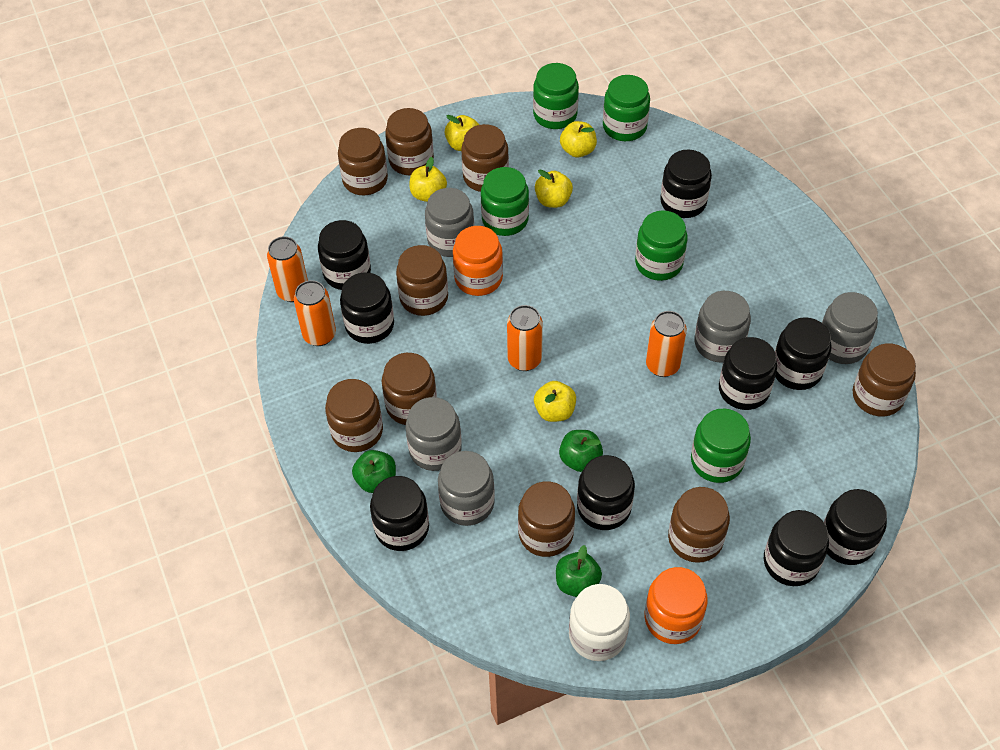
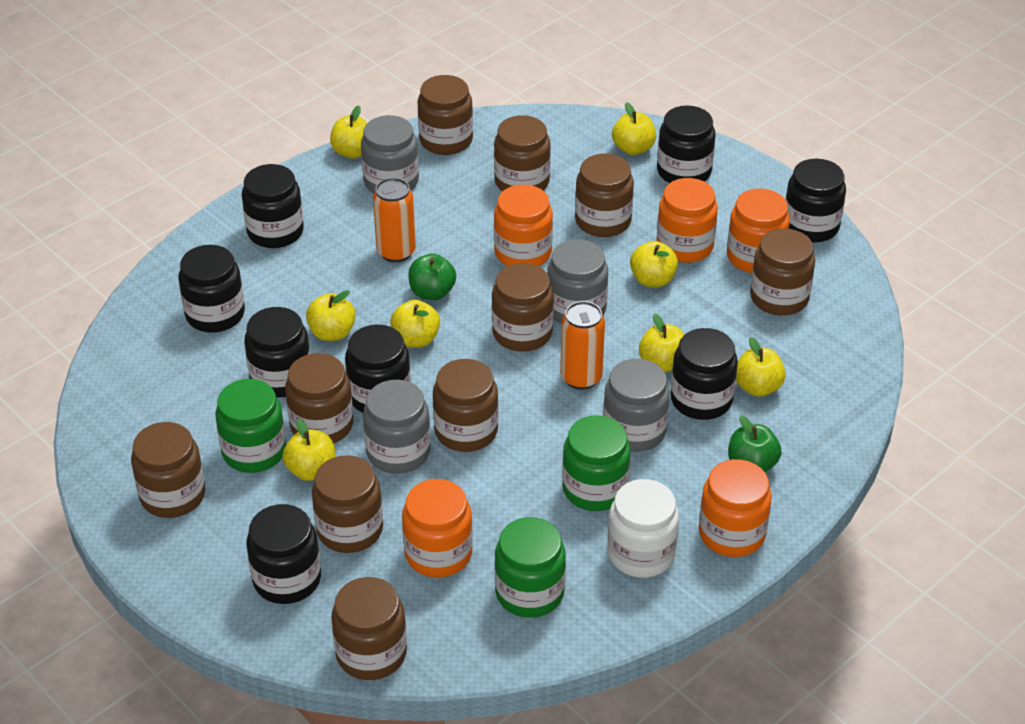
black jar: [318,220,371,290] [340,273,394,344] [370,476,429,551] [577,455,635,530] [660,150,712,218] [719,337,777,410] [764,510,829,586] [775,317,831,390] [824,489,887,565] = 9 -> [179,245,245,333] [242,164,304,248] [244,307,310,398] [247,504,321,604] [345,324,411,413] [657,105,715,183] [670,328,738,420] [785,159,846,243] = 8
brown jar: [325,379,383,452] [338,128,388,195] [382,353,437,425] [385,108,434,175] [396,245,448,316] [461,124,509,192] [518,481,575,557] [668,487,730,563] [853,343,916,417] = 9 -> [131,422,205,518] [285,353,353,444] [312,455,383,553] [331,577,407,680] [417,75,473,155] [433,359,498,452] [492,263,554,352] [494,115,551,192] [575,153,634,237] [750,228,815,316] = 10
green apple: [352,450,396,493] [556,545,602,597] [559,430,603,472] = 3 -> [408,254,456,300] [728,415,781,472] = 2
green jar: [481,167,529,236] [533,63,579,129] [603,75,650,141] [635,210,688,281] [691,409,751,483] = 5 -> [215,379,286,473] [495,517,566,618] [562,415,630,511] = 3
grey jar: [406,397,462,471] [425,188,474,257] [438,451,495,526] [694,291,751,363] [822,292,878,364] = 5 -> [361,115,419,193] [363,380,431,474] [547,239,608,324] [603,359,670,452] = 4
orange can: [267,236,308,302] [294,280,336,346] [507,305,543,371] [646,311,687,377] = 4 -> [373,178,416,263] [560,301,605,390] = 2
orange jar: [453,226,503,296] [644,567,708,644] = 2 -> [402,479,473,578] [494,185,553,266] [657,178,718,263] [699,459,772,557] [727,188,790,273] = 5
yellow apple: [409,157,447,202] [444,115,479,151] [534,381,576,422] [535,169,573,208] [560,121,597,158] = 5 -> [282,419,336,481] [306,290,356,341] [330,106,367,159] [390,300,440,348] [612,102,656,155] [630,241,678,287] [639,314,684,372] [736,337,786,397] = 8

